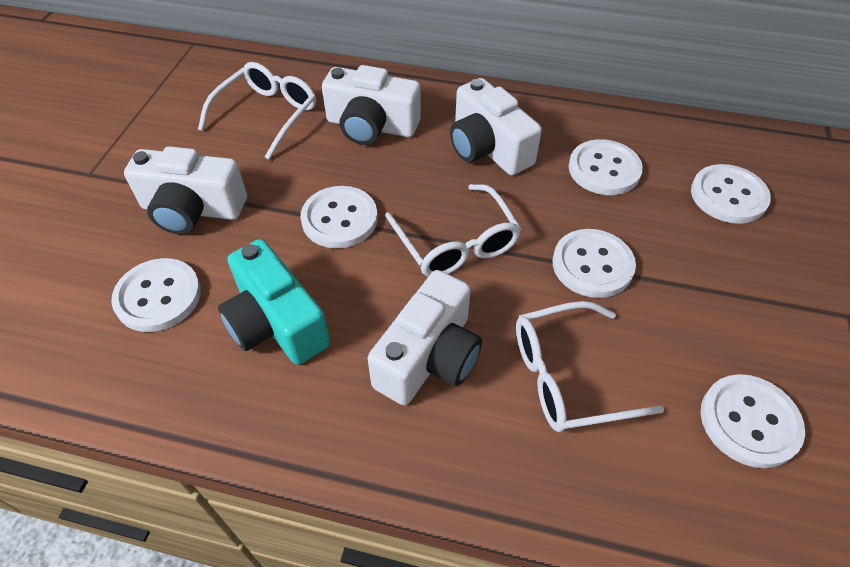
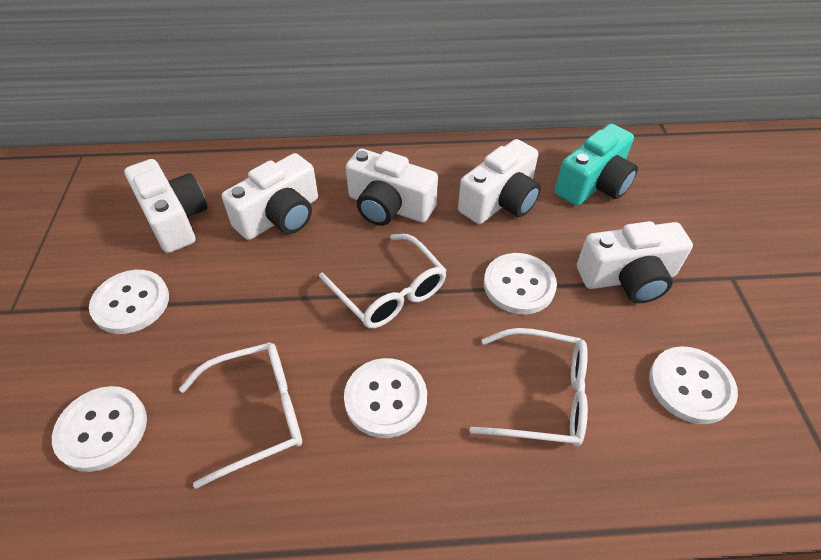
white button: [111,258,201,332] [300,186,378,248] [553,229,636,298] [569,139,643,195] [691,164,771,224] [701,374,805,468] = 6 -> [52,386,147,472] [89,270,169,334] [344,358,427,438] [484,253,557,314] [649,346,738,424] = 5
white camera: [124,146,247,234] [322,65,421,145] [368,270,482,406] [450,78,542,175] = 4 -> [124,159,207,253] [222,153,318,240] [346,149,438,226] [458,139,541,224] [577,221,693,303] = 5

